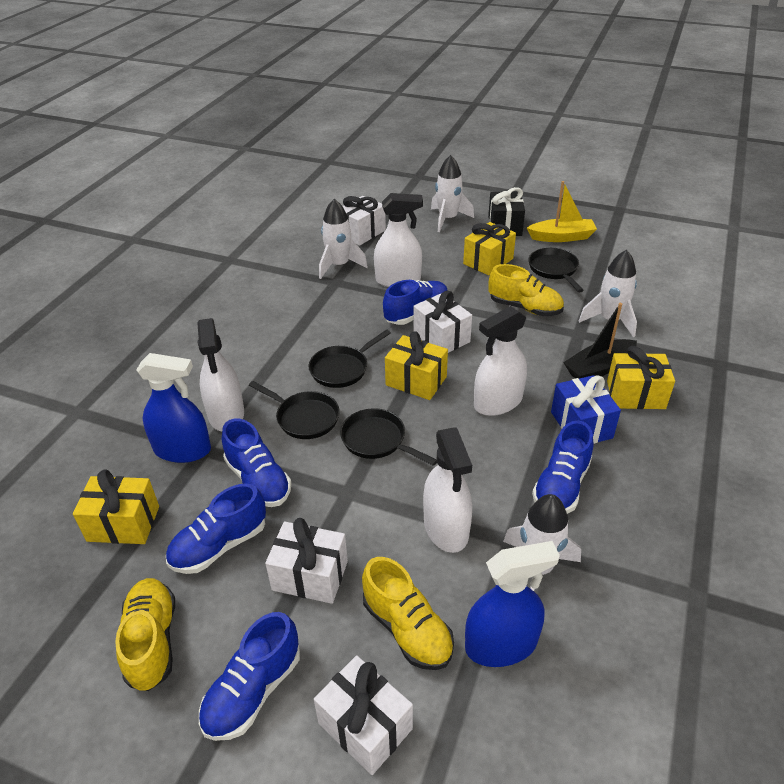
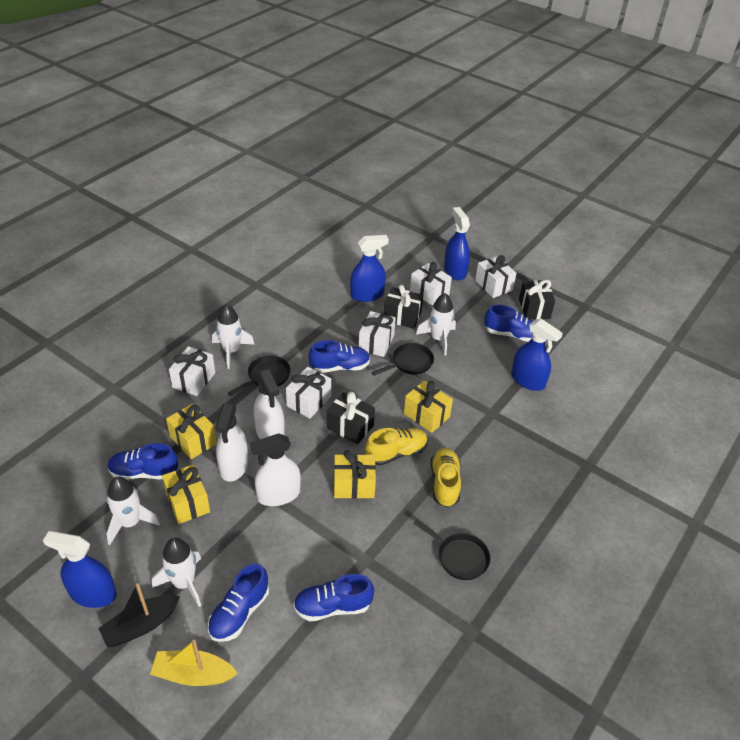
black gift: [488,187,525,236] = 1 -> [327,392,375,444] [384,285,423,329] [519,280,555,320] = 3
black pan: [249,381,340,439] [309,330,391,388] [340,408,437,466] [528,248,584,292] = 4 -> [228,355,291,396] [372,343,434,376] [413,519,490,580] = 3
blue gift: [551,375,621,444] = 1 -> none = 0
blue spray bottle: [136,353,211,463] [465,541,560,667] = 2 -> [43,531,117,608] [350,235,389,302] [444,207,470,280] [511,319,563,391] = 4
white gift: [265,518,348,604] [314,655,413,775] [342,196,386,246] [413,291,472,353] = 4 -> [169,346,215,396] [286,367,331,418] [359,311,396,357] [410,262,452,306] [475,255,517,298] = 5
white spray bottle: [197,318,244,431] [374,193,423,287] [423,427,472,553] [474,306,527,416] = 4 -> [216,403,248,482] [250,433,301,506] [254,369,285,439] = 3
yellow shoe: [115,578,175,691] [362,557,454,670] [489,264,564,316] = 3 -> [365,428,428,466] [431,448,461,507] = 2

